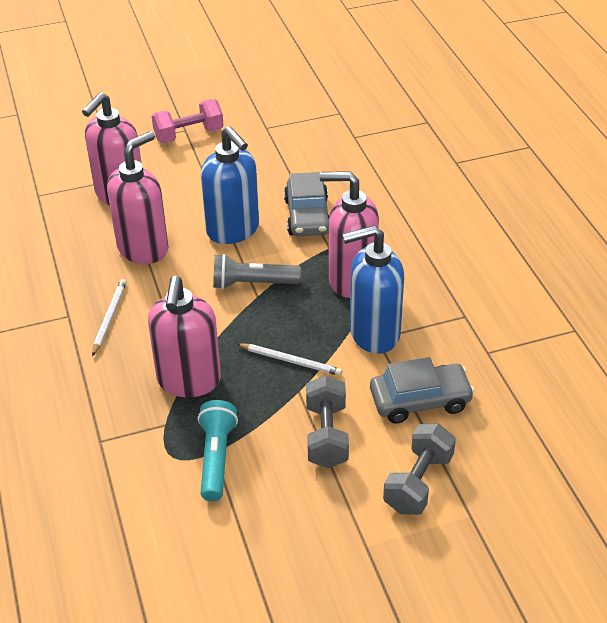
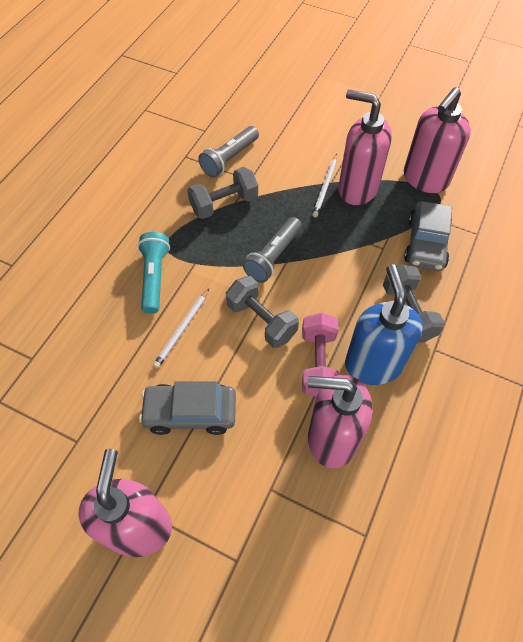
blue soap dispenser: [201,126,259,244] [342,225,404,354] = 2 -> [345,264,423,385] = 1
grey dumbbell: [306,375,349,468] [383,424,456,515] = 2 -> [187,167,258,219] [226,276,299,348] [383,265,445,343] = 3
grey flashlight: [213,254,301,289] = 1 -> [198,126,259,178] [243,217,302,283] = 2

